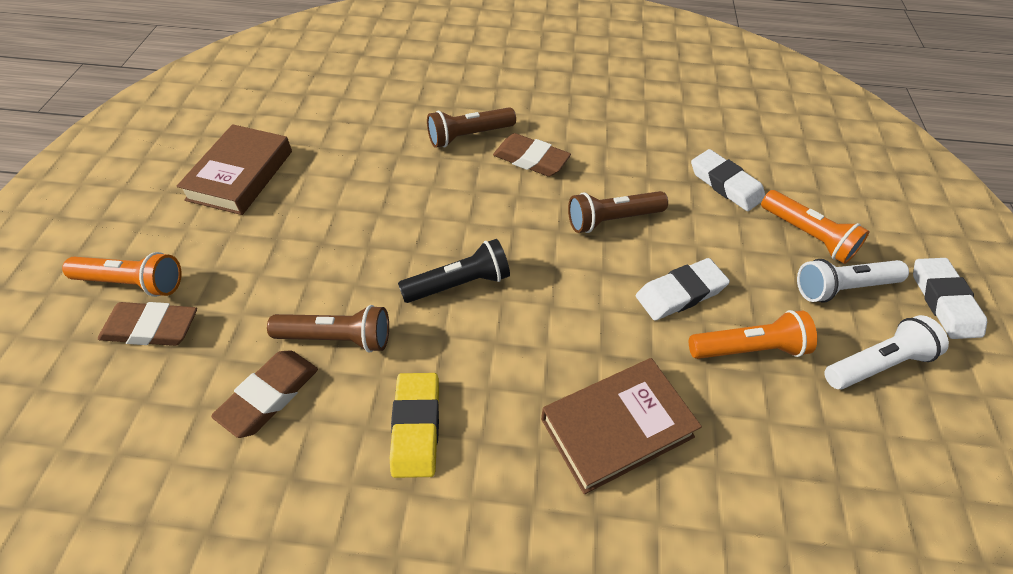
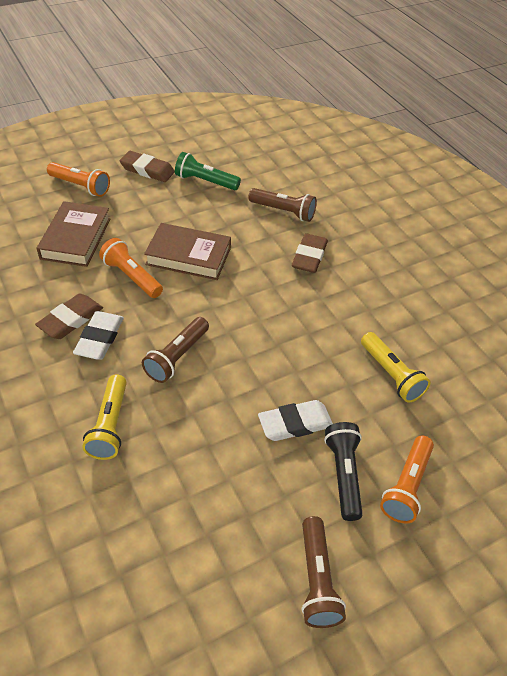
green flashlight: none = 0 -> [175,152,241,190] = 1
white eraser: [636,258,730,321] [691,149,765,211] [913,258,987,339] = 3 -> [73,311,124,360] [258,400,333,441] = 2
white flashlight: [797,259,909,303] [824,315,949,389] = 2 -> none = 0
yellow eraser: [390,373,439,478] = 1 -> none = 0
yellow flashlight: none = 0 -> [82,374,127,460] [361,332,431,403] = 2

